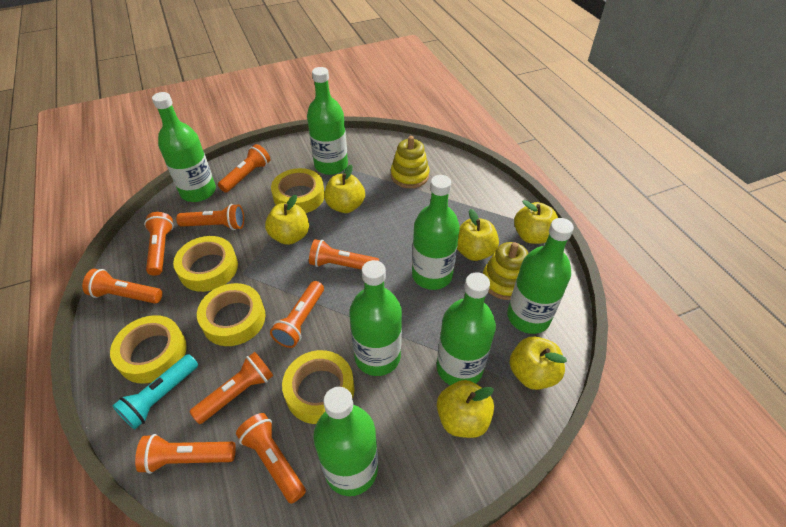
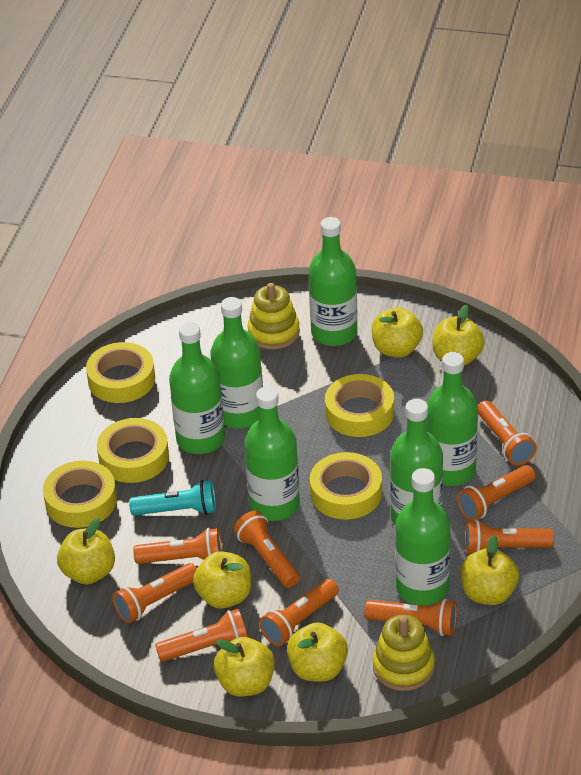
yellow apple: [265,195,309,245] [324,165,365,213] [437,380,494,438] [457,209,499,261] [509,337,567,390] [514,200,558,244] = 6 -> [57,518,115,584] [193,551,251,608] [214,637,275,696] [287,622,348,682] [372,307,423,357] [432,305,485,366] [460,535,519,605] = 7

